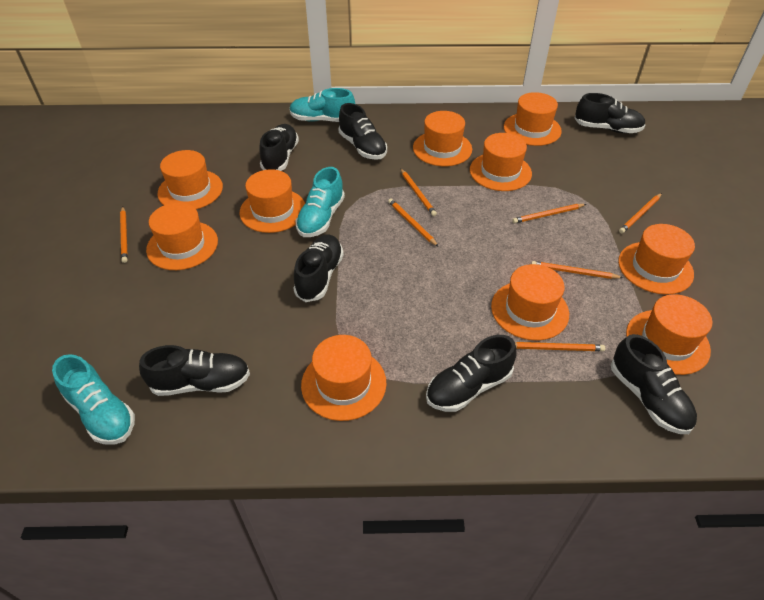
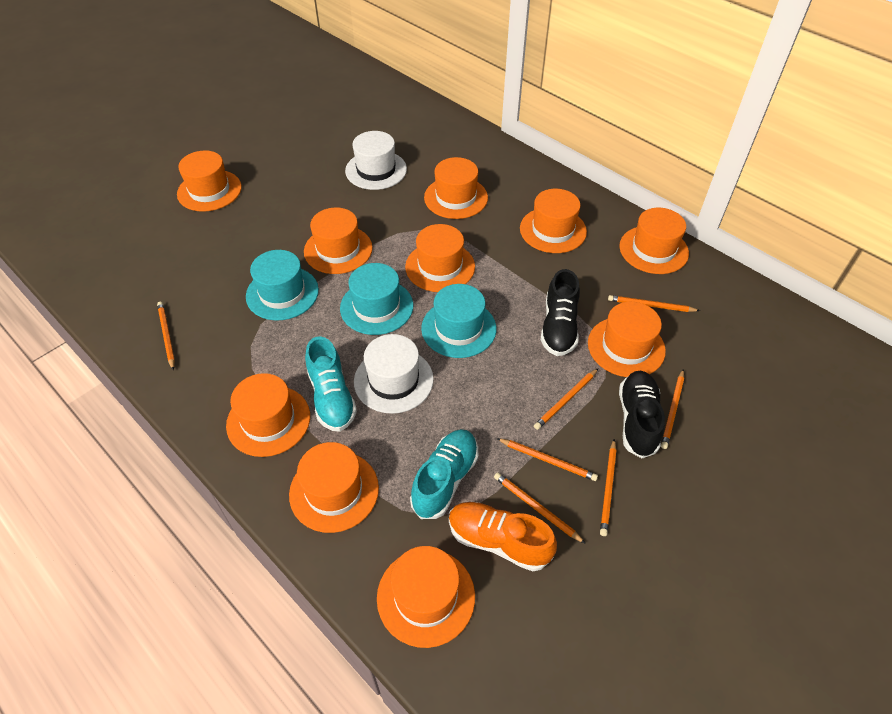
black shoe: [139,345,250,396] [259,124,299,171] [293,234,344,302] [339,103,387,160] [426,335,517,412] [574,93,646,133] [611,334,697,434] = 7 -> [541,269,580,356] [619,371,665,458] = 2
orange shoe: none = 0 -> [449,502,557,571] = 1
turquoise hat: none = 0 -> [246,250,319,320] [340,263,413,335] [421,284,497,358] = 3
turquoise shoe: [52,354,135,445] [290,88,355,122] [296,167,345,237] = 3 -> [305,336,357,432] [410,429,478,519] = 2
white hat: none = 0 -> [345,131,407,190] [354,334,434,414] = 2

